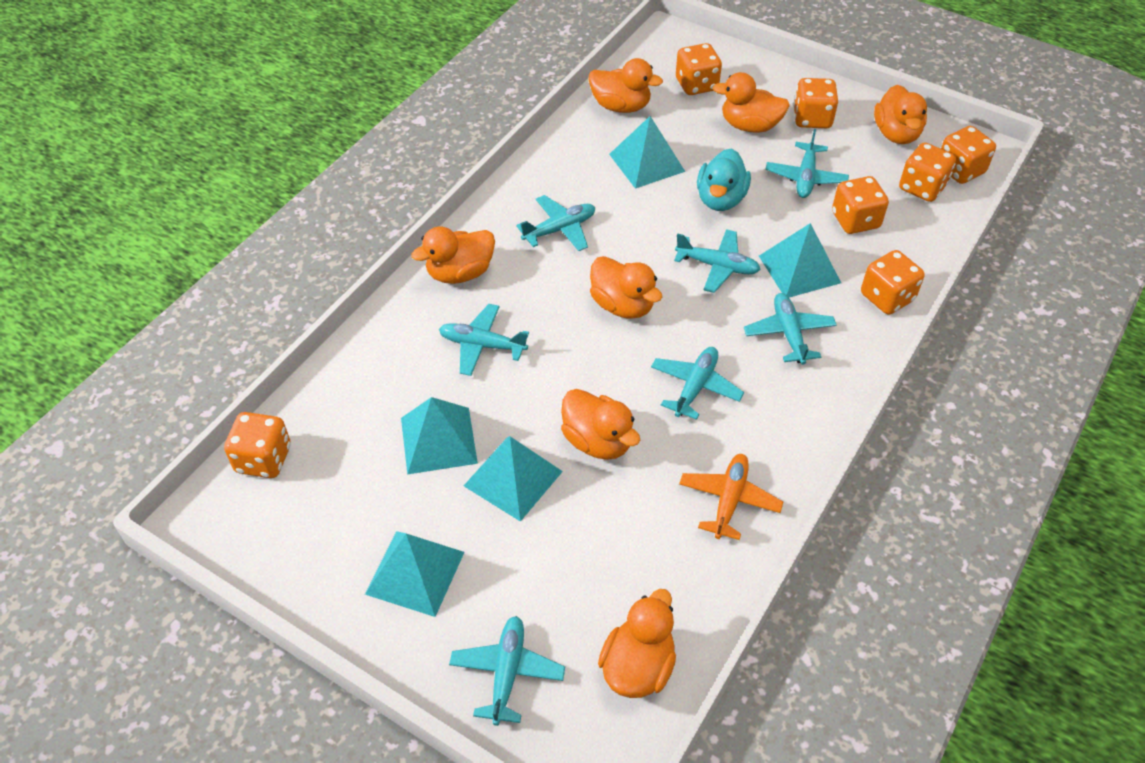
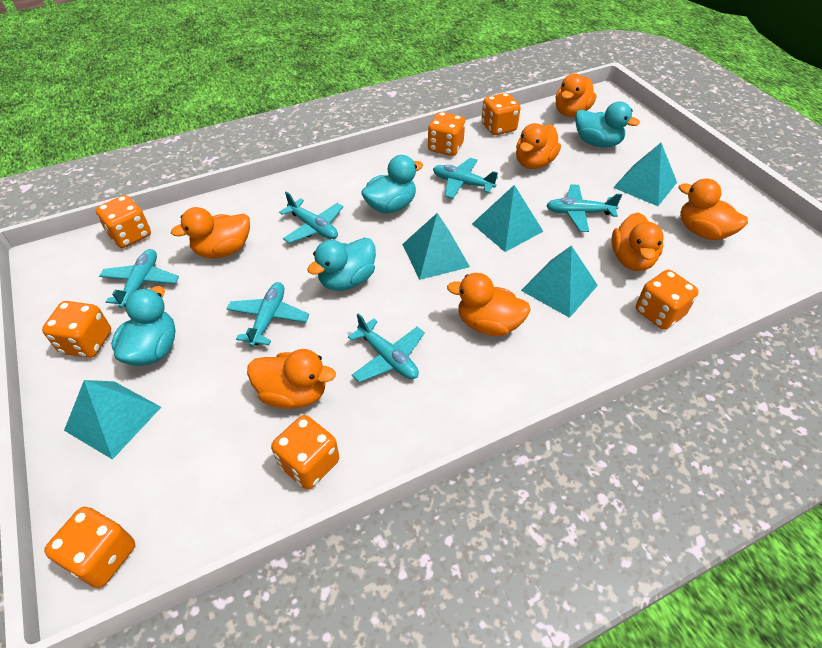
orange plane: [679,454,783,540] = 1 -> none = 0
turquoise duck: [697,148,751,211] = 1 -> [111,286,175,366] [307,237,376,291] [361,155,423,214] [575,101,640,147] = 4
turquoise plane: [439,304,529,376] [449,616,565,726] [516,195,595,251] [651,347,744,420] [674,229,761,293] [744,293,837,365] [765,129,849,198] = 7 -> [99,249,179,308] [227,282,309,347] [279,191,343,243] [348,313,425,382] [433,158,498,199] [546,185,622,232] = 6

